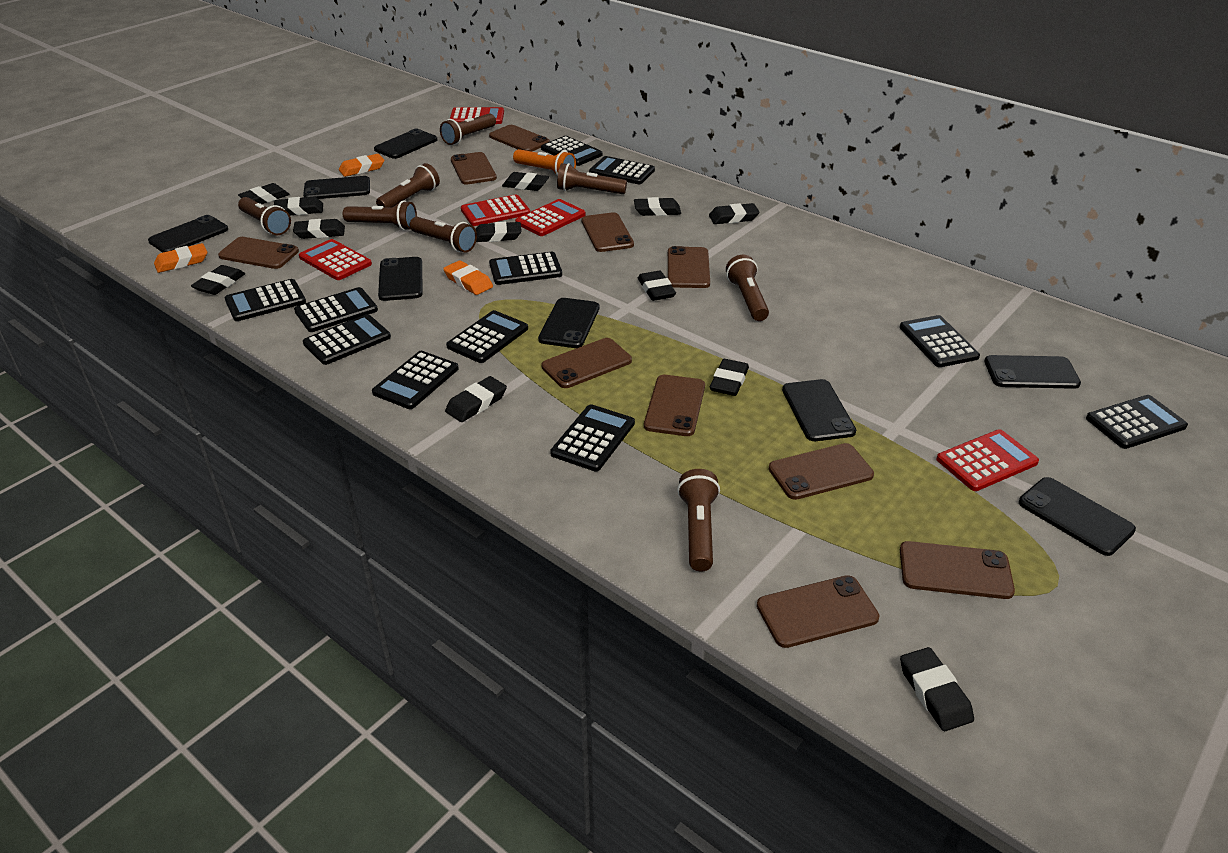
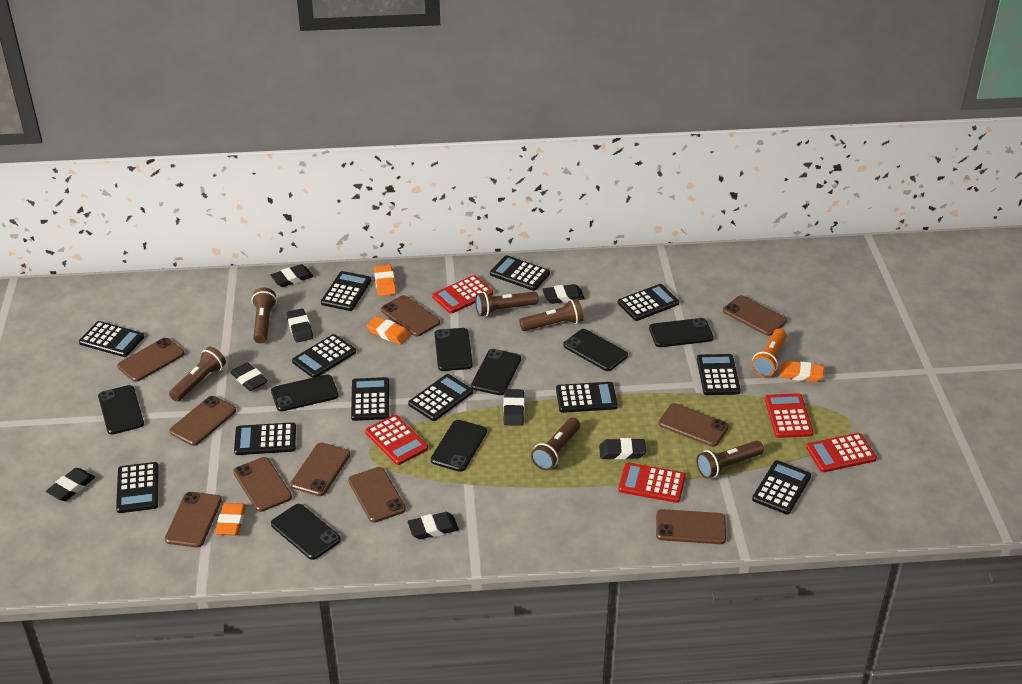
black calculator: [225,279,306,321] [294,287,378,332] [303,314,391,365] [372,351,459,409] [446,310,528,363] [489,252,562,285] [541,136,603,166] [550,404,635,471] [589,156,655,184] [900,315,980,367] [1086,395,1188,449] = 11 -> [79,321,144,357] [116,462,159,513] [234,422,296,455] [292,334,356,378] [321,271,371,311] [351,377,389,421] [408,374,473,421] [490,255,550,291] [556,382,618,413] [618,284,679,321] [697,354,741,395] [752,460,811,515] = 12
black eraser: [191,265,245,295] [238,183,290,204] [274,197,323,215] [293,219,345,239] [445,376,507,422] [476,222,522,242] [502,172,549,191] [634,197,681,216] [638,271,676,301] [709,203,760,224] [709,359,749,396] [900,647,974,731] = 12 -> [46,468,95,501] [230,362,268,391] [270,264,314,287] [286,308,313,342] [407,512,459,539] [503,389,525,426] [542,284,585,304] [599,438,646,459] = 8
brown flashlight: [238,197,291,235] [343,201,417,231] [376,163,440,207] [410,217,477,253] [440,114,496,145] [557,163,627,194] [677,469,720,571] [726,255,769,321] = 8 -> [169,347,226,402] [252,288,277,344] [475,292,538,317] [519,299,584,331] [531,417,580,470] [696,441,764,479] = 6
orange eraser: [154,243,207,273] [339,154,384,177] [443,260,493,295] = 3 -> [215,503,246,535] [366,316,410,345] [374,265,396,296] [779,361,824,382] = 4

